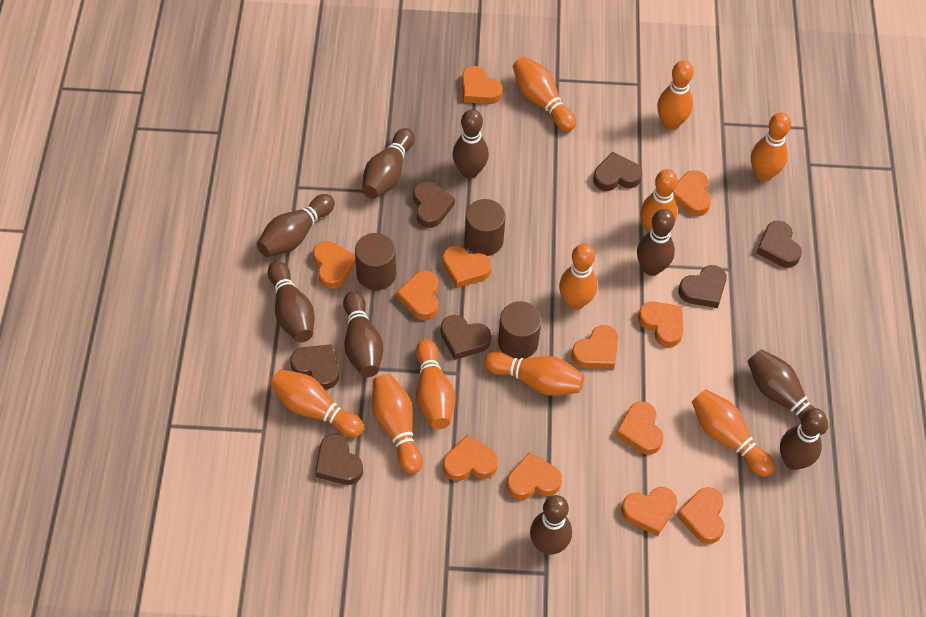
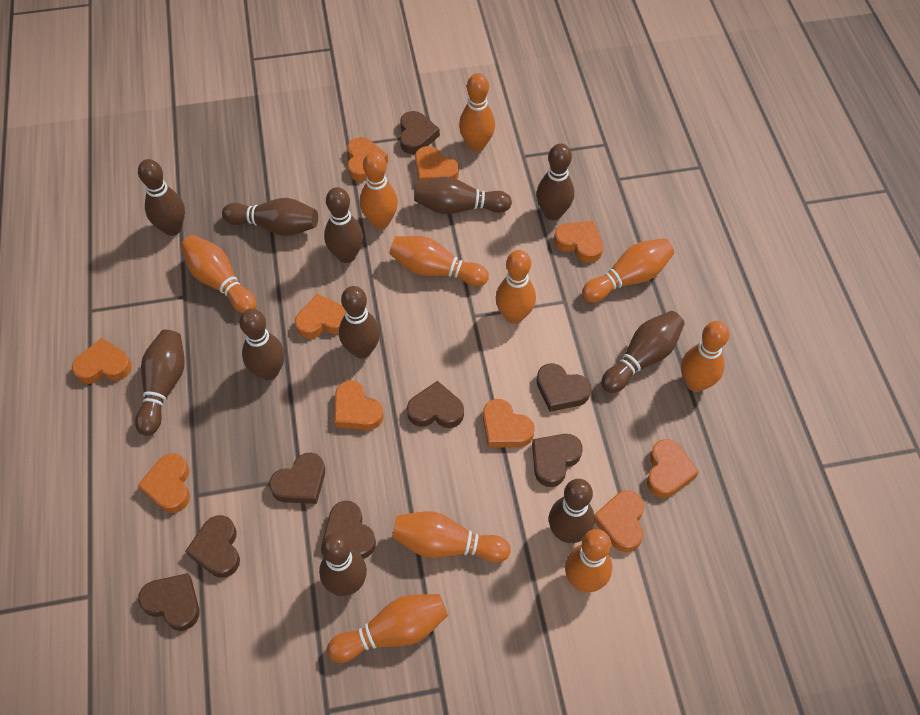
brown bowling pin: [257,194,335,257] [268,261,314,342] [343,291,383,377] [362,128,415,199] [453,109,489,179] [530,495,572,555] [637,209,675,276] [747,349,829,435] [780,408,827,470] = 9 -> [135,330,185,436] [138,159,185,236] [222,198,318,236] [239,309,285,380] [319,533,367,596] [324,187,363,263] [339,286,380,359] [414,177,512,214] [536,143,574,220] [549,479,595,543] [601,311,685,393] = 11
brown cylinder: [355,233,396,291] [465,199,506,256] [498,301,542,360] = 3 -> none = 0
brown heart: [290,344,339,389] [315,434,363,485] [413,181,455,228] [441,315,491,360] [593,152,642,191] [678,265,727,308] [756,221,802,268] = 7 -> [138,573,200,631] [185,515,240,578] [269,453,325,504] [322,501,376,559] [400,111,440,154] [407,381,464,428] [532,434,582,487] [536,363,591,412] = 8
orange heart: [313,241,356,289] [396,271,439,320] [442,245,492,288] [443,434,498,481] [462,66,503,104] [507,452,562,500] [571,325,618,369] [616,401,663,455] [621,487,677,536] [638,302,683,347] [673,170,711,216] [677,487,725,544] = 12 -> [72,338,132,384] [137,454,190,513] [295,294,346,339] [335,381,384,430] [347,137,388,182] [415,146,459,182] [483,399,535,448] [554,221,603,263] [594,490,644,552] [647,439,699,498] = 10

